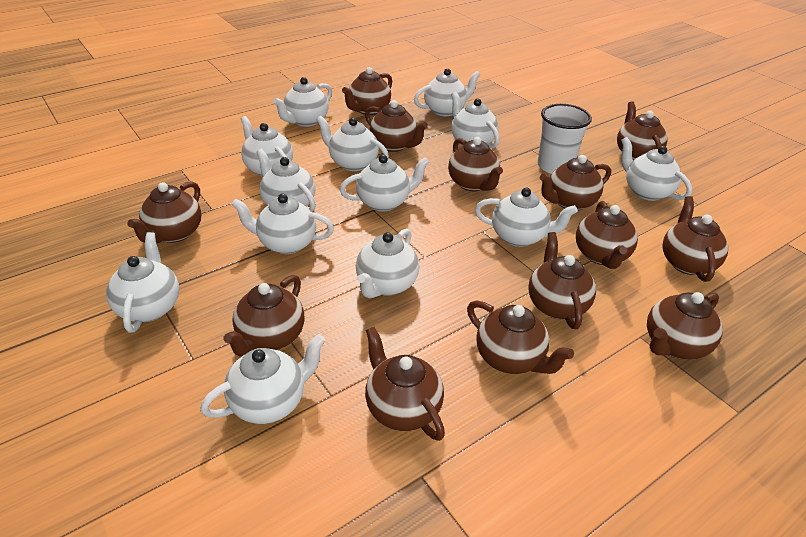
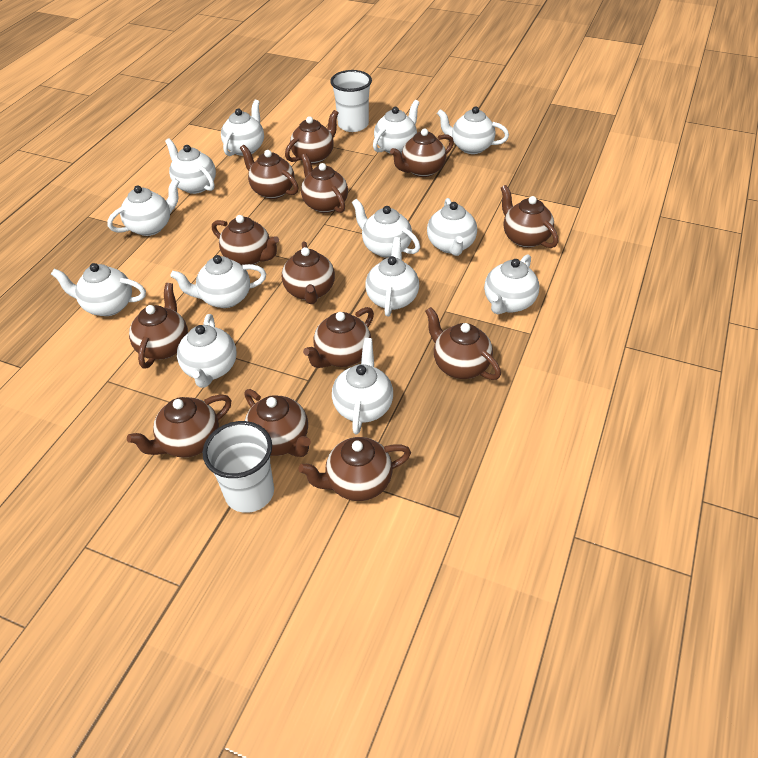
white cup: [537,104,592,174] = 1 -> [203,421,274,513] [330,70,372,132] = 2

